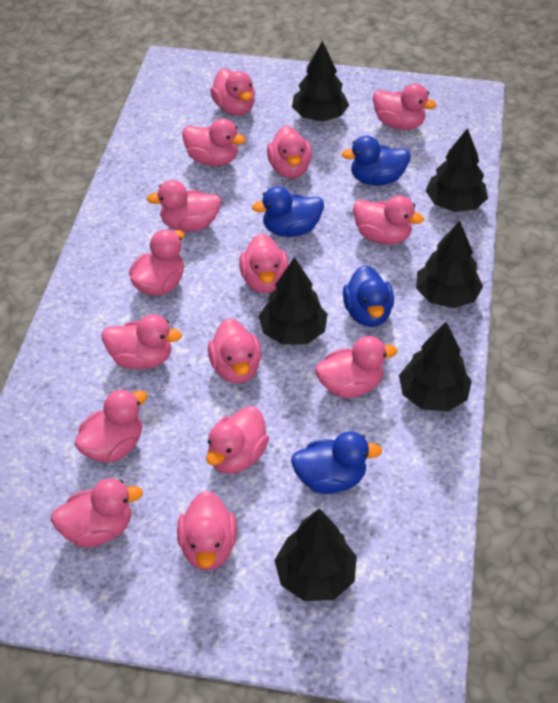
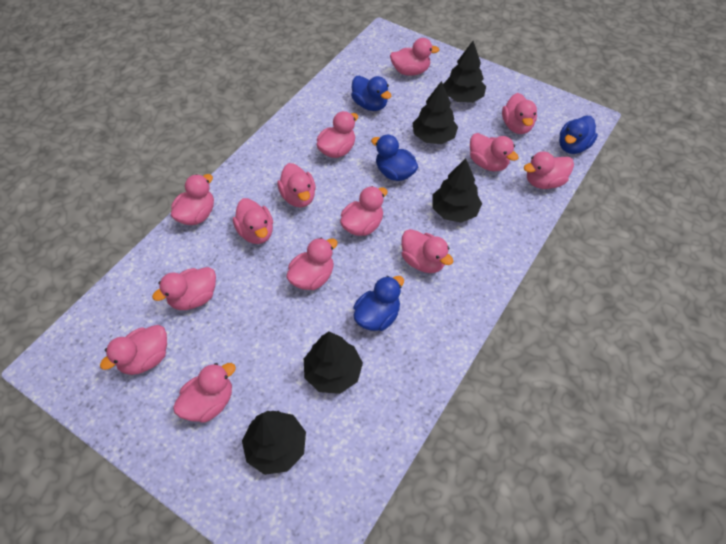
black tree: [259,257,328,345] [274,509,357,601] [292,41,349,121] [399,322,472,412] [416,221,483,308] [425,128,488,212] = 6 -> [242,411,306,475] [304,332,363,394] [413,81,458,144] [432,158,482,223] [443,41,486,103] = 5
pink duck: [51,478,143,547] [75,389,147,462] [102,314,182,369] [129,229,184,296] [147,180,222,232] [177,491,237,571] [182,118,246,166] [206,406,269,474] [208,318,261,384] [210,68,255,116] [239,233,288,293] [267,125,312,178] [315,336,397,398] [353,195,424,245] [373,83,437,130] = 15 -> [100,325,167,375] [152,267,216,310] [171,174,214,225] [173,363,236,423] [233,198,273,244] [277,163,316,207] [286,238,338,290] [316,111,358,158] [340,186,388,236] [390,38,440,76] [401,229,453,273] [470,133,519,171] [502,93,537,134] [524,151,574,189] = 14

